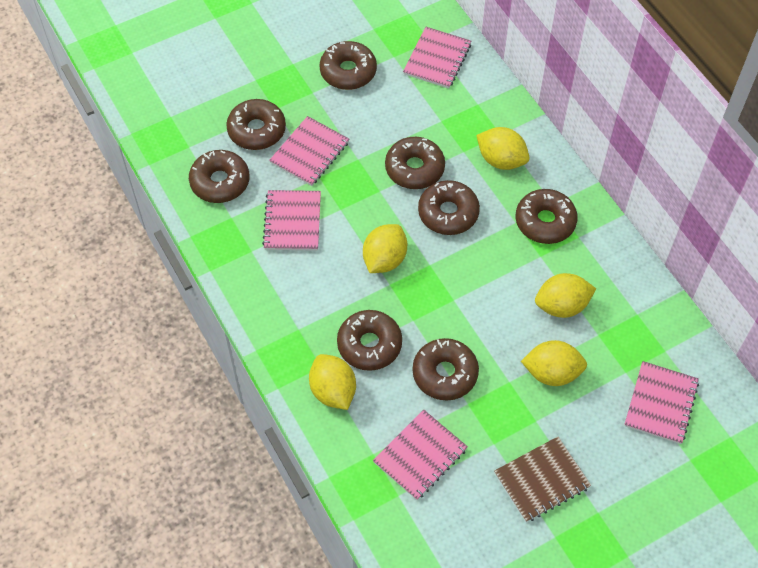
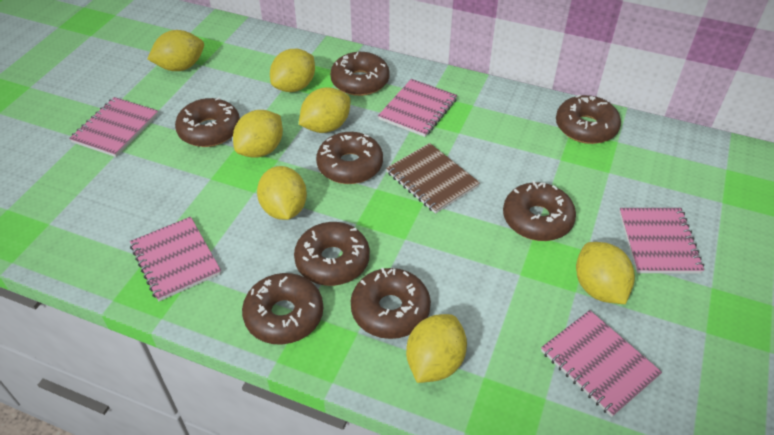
yellow lemon: [309,354,356,410] [363,224,407,273] [476,127,529,170] [521,340,587,386] [535,273,596,318] = 5 -> [147,30,204,71] [233,110,283,158] [257,166,307,220] [270,49,315,92] [299,87,350,133] [406,314,467,383] [576,242,635,304] = 7

